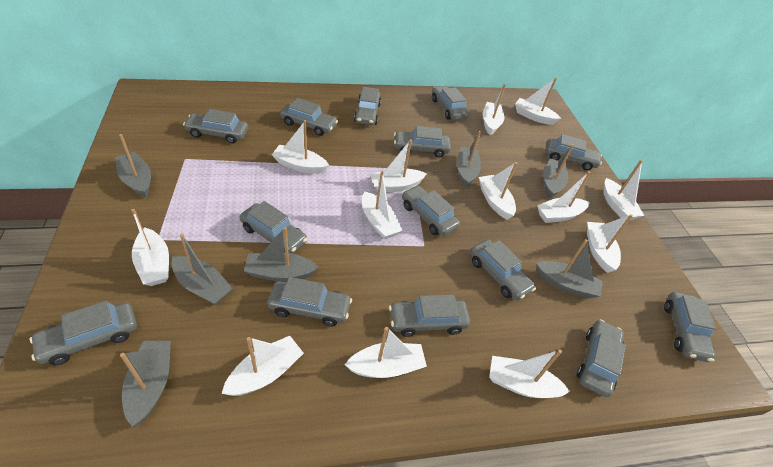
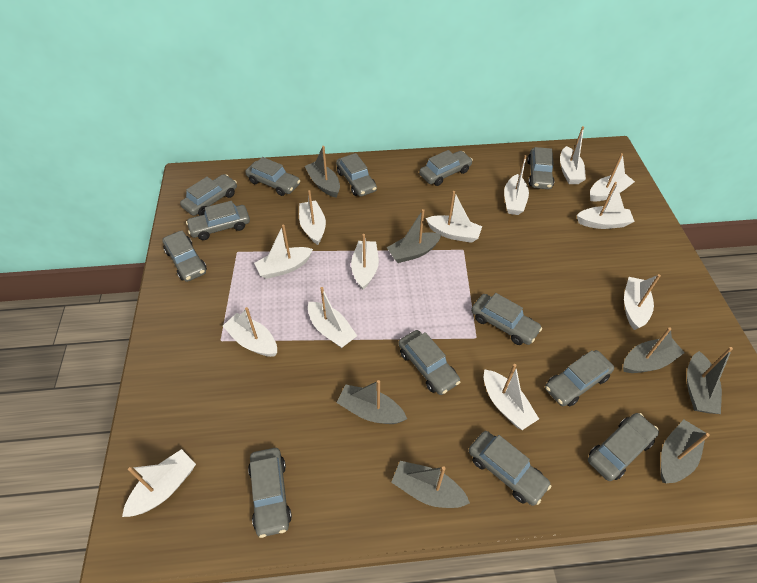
grey car: [30,300,137,365] [183,109,248,144] [240,201,307,253] [267,277,352,327] [280,98,338,136] [354,87,381,125] [389,295,470,337] [394,126,451,158] [402,185,460,236] [432,86,469,120] [470,240,536,300] [545,134,602,170] [577,319,626,397] [664,292,716,362] = 14 -> [162,230,207,282] [180,174,237,216] [186,201,250,240] [245,157,300,196] [248,448,292,538] [336,153,377,197] [398,330,461,395] [419,150,473,186] [469,431,551,506] [471,293,542,345] [527,147,554,189] [545,350,614,407] [588,413,659,481] = 13

